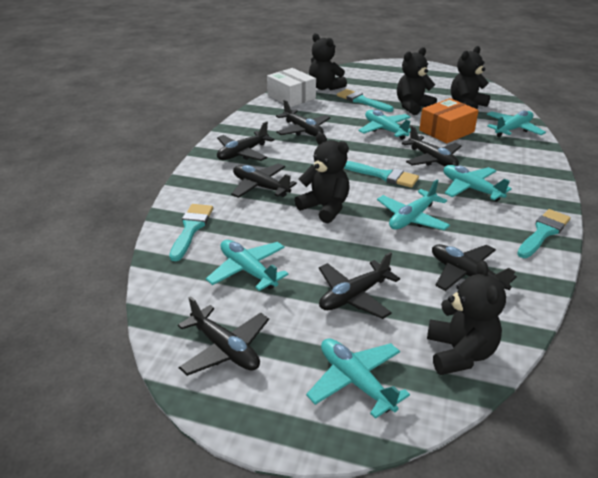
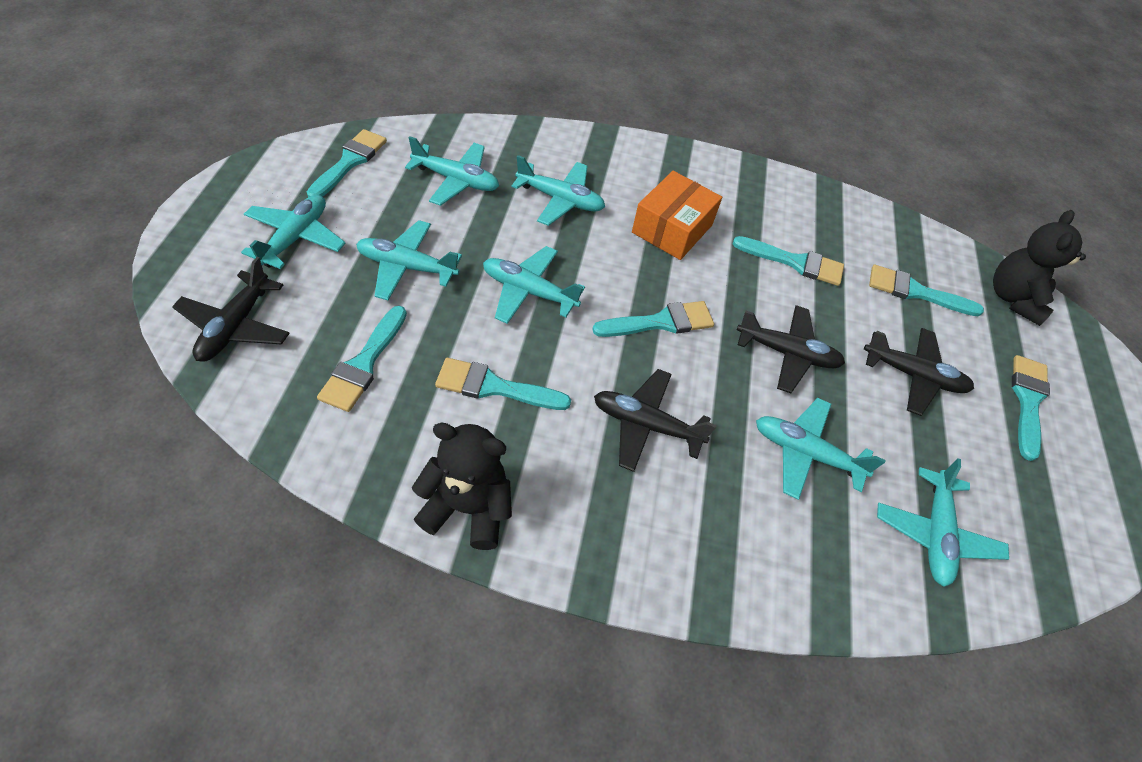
black plane: [178,296,269,376] [217,121,275,161] [231,163,297,198] [276,100,331,137] [319,252,400,319] [402,125,461,166] [432,244,517,291] = 7 -> [172,257,290,362] [594,369,717,472] [737,305,845,393] [864,328,974,416] = 4
black teddy bear: [294,133,350,223] [309,33,347,90] [397,47,437,115] [427,260,506,375] [451,46,490,109] = 5 -> [412,423,512,550] [993,210,1086,326] = 2
turquoise brush: [169,204,213,261] [337,89,394,112] [344,161,419,188] [517,209,571,258] = 4 -> [307,129,387,197] [317,306,407,412] [435,358,571,410] [592,301,714,337] [733,236,844,286] [869,264,984,316] [1012,355,1050,461] = 7
turquoise plane: [206,240,289,291] [306,338,410,419] [358,110,411,140] [377,179,450,230] [443,165,512,201] [487,110,546,137] = 6 -> [241,195,346,269] [356,220,462,300] [405,136,499,206] [483,246,585,324] [511,155,605,226] [756,398,886,500] [877,458,1009,587] = 7
white box: [267,68,316,107] = 1 -> none = 0

